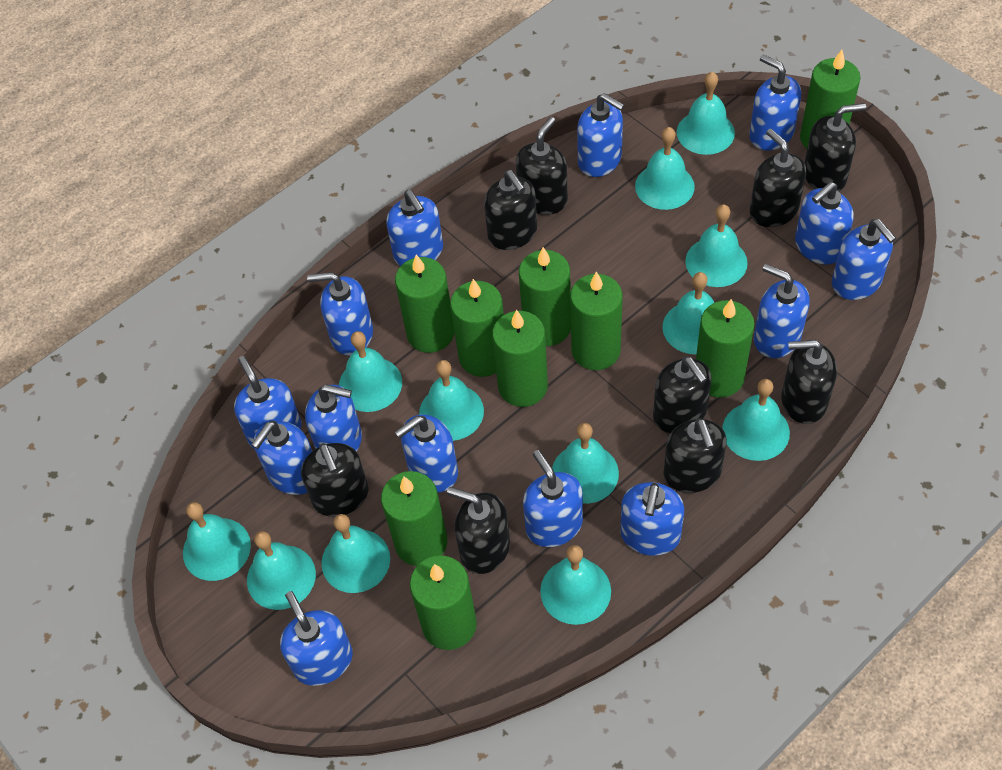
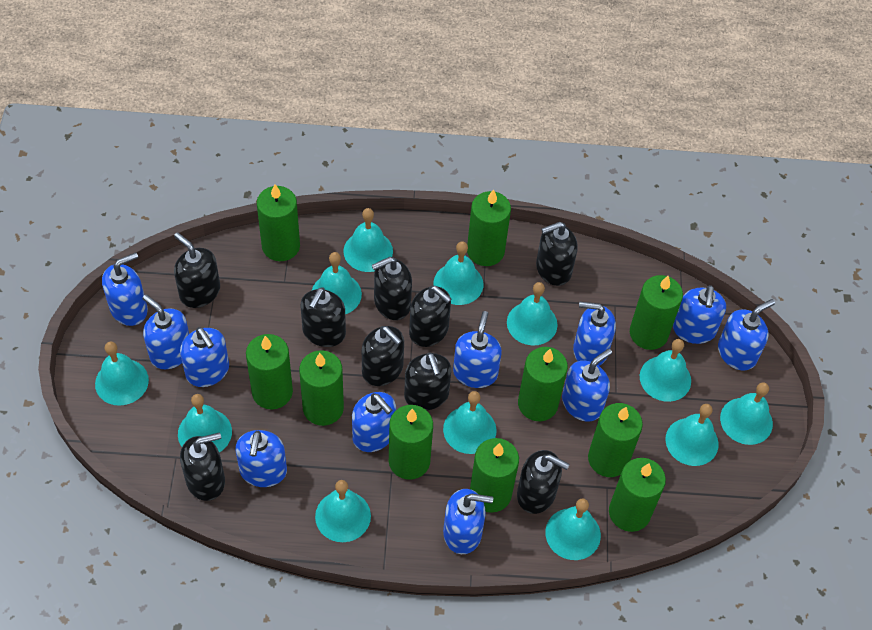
blue soap dispenser: [234,356,302,449] [251,421,312,495] [280,591,353,686] [305,384,362,452] [307,272,373,356] [386,190,443,266] [395,415,458,493] [523,450,583,547] [577,93,625,177] [620,482,684,556] [749,54,801,151] [754,264,810,358] [795,182,854,265] [832,219,896,300] = 14 -> [102,252,148,326] [142,295,189,369] [180,327,229,387] [235,430,287,487] [352,392,396,452] [443,489,493,554] [453,311,502,388] [562,349,612,422] [573,302,616,366] [673,285,726,344] [718,299,775,371] = 11
green candle: [381,471,447,566] [395,255,454,353] [410,555,477,650] [450,279,504,377] [492,310,548,407] [519,247,571,346] [570,271,623,370] [696,299,755,398] [800,50,861,149] = 9 -> [246,334,293,410] [257,184,300,261] [299,350,344,426] [389,405,433,480] [467,189,511,266] [470,438,519,513] [518,347,568,421] [588,403,643,477] [609,458,666,532] [630,275,683,350] = 10

